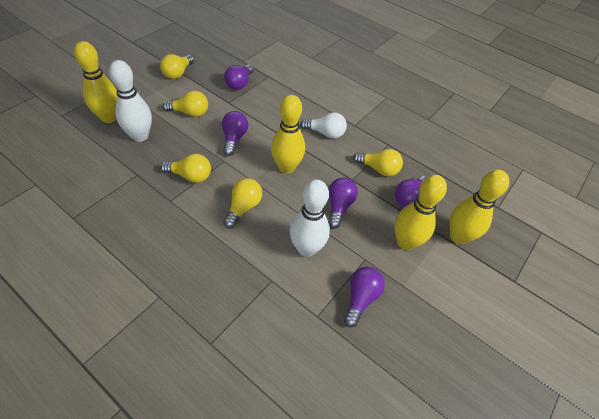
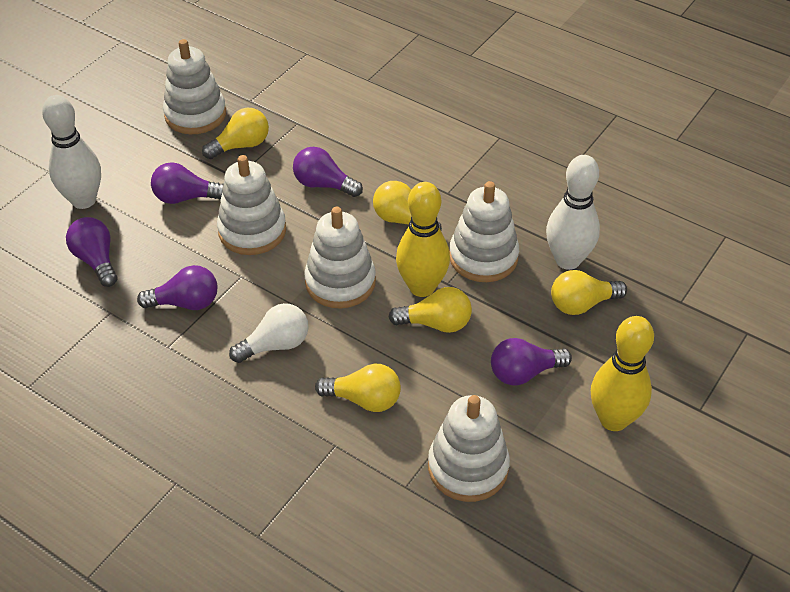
white stacking toy: none = 0 -> [163,39,226,134] [217,155,286,255] [304,207,376,309] [428,395,510,502] [449,181,519,282] = 5
yellow bowling pin: [74,41,117,123] [271,95,305,174] [394,175,447,250] [450,170,509,244] = 4 -> [396,182,450,297] [591,316,654,431] = 2

